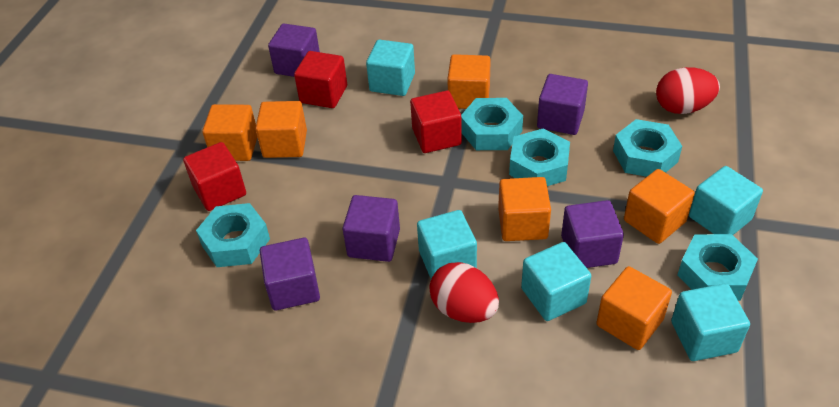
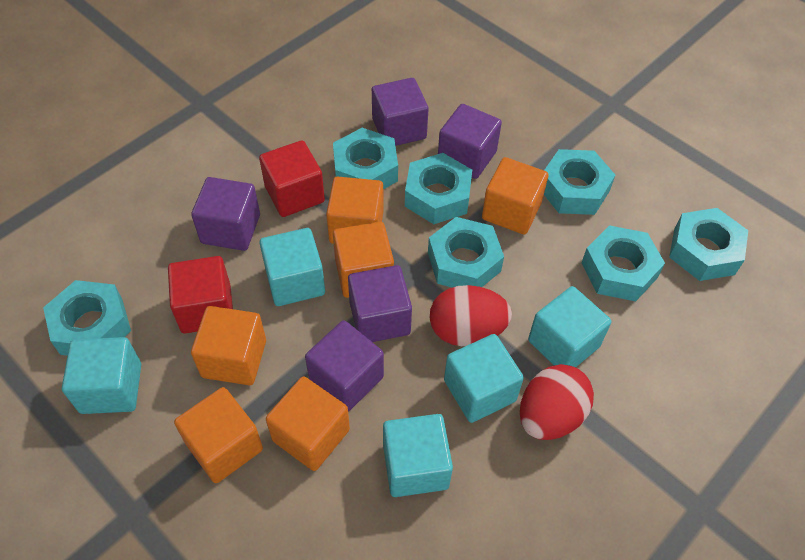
red cube: [183,142,246,211] [294,51,347,108] [410,91,462,153] = 3 -> [168,256,233,334] [259,140,325,217] = 2
turquoise nut: [196,203,270,267] [461,98,523,150] [509,128,570,186] [613,119,682,177] [678,234,758,301] = 5 -> [43,280,131,356] [333,128,398,189] [405,153,472,224] [428,217,504,288] [544,149,615,215] [582,225,665,301] [669,208,748,281] = 7

